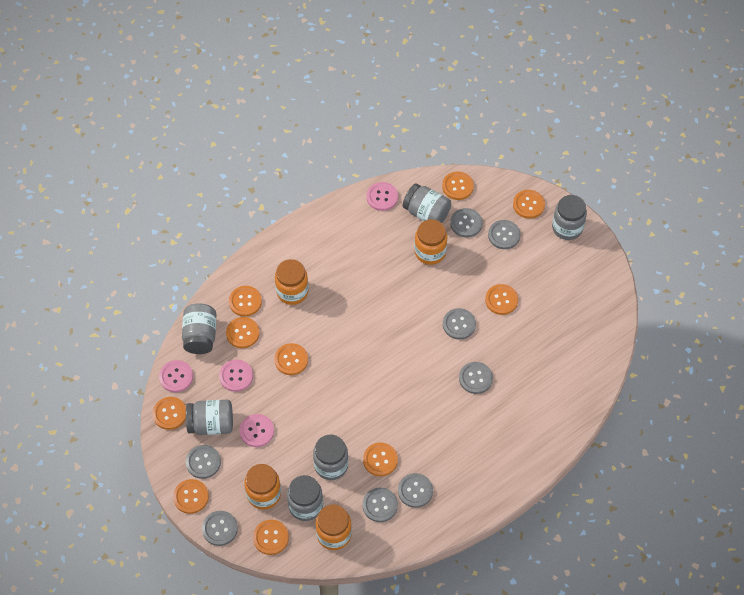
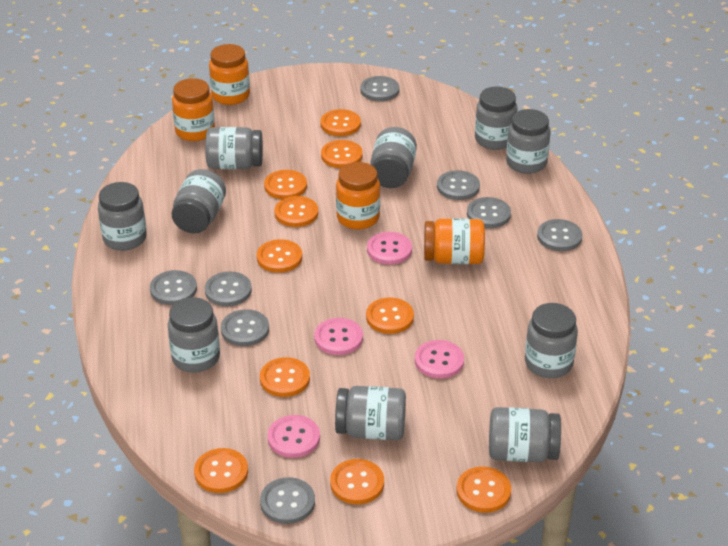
grey jar: [182,303,216,354] [186,400,233,435] [287,475,323,521] [313,435,349,480] [403,183,451,223] [552,195,587,240] = 6 -> [98,182,147,251] [168,297,220,373] [172,169,226,233] [205,127,263,169] [335,386,406,440] [371,127,417,188] [475,86,517,150] [489,407,561,462] [506,109,550,174] [525,303,578,378] = 10

